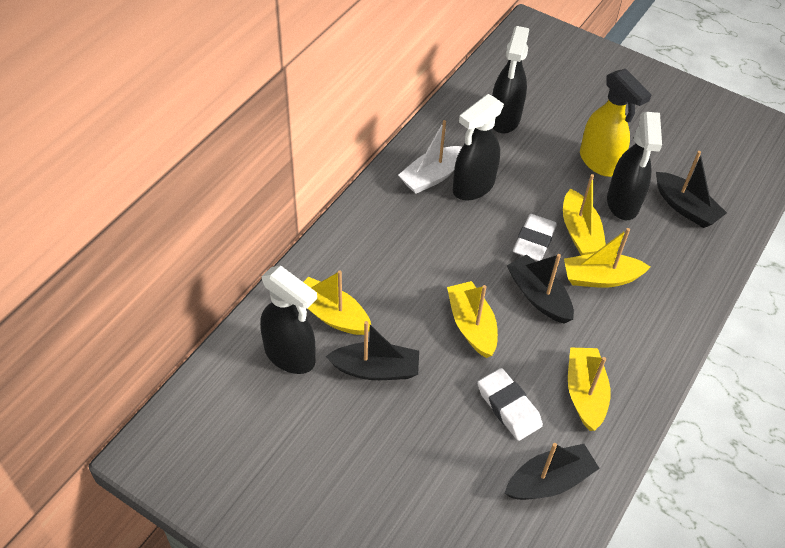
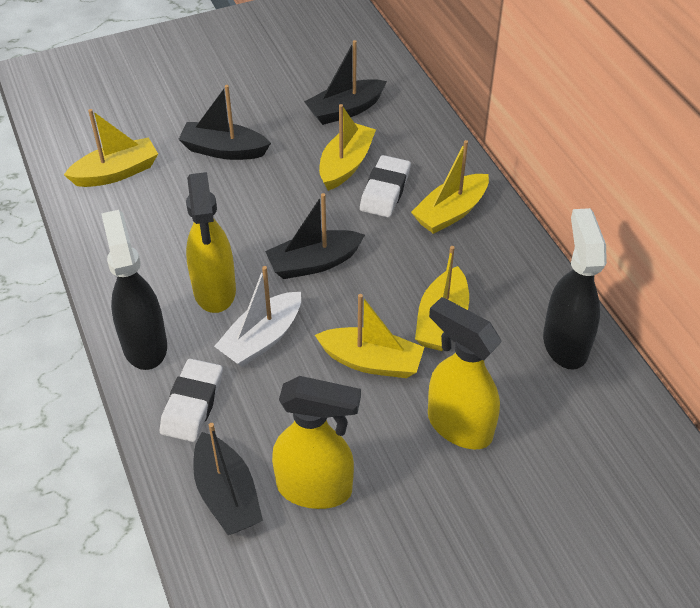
black spray bottle: [260,266,317,374] [453,94,504,201] [492,26,529,133] [607,112,662,220] = 4 -> [101,210,167,370] [543,208,607,370] = 2
yellow spray bottle: [580,69,652,177] = 1 -> [186,172,236,313] [272,376,361,509] [428,297,502,450] = 3

